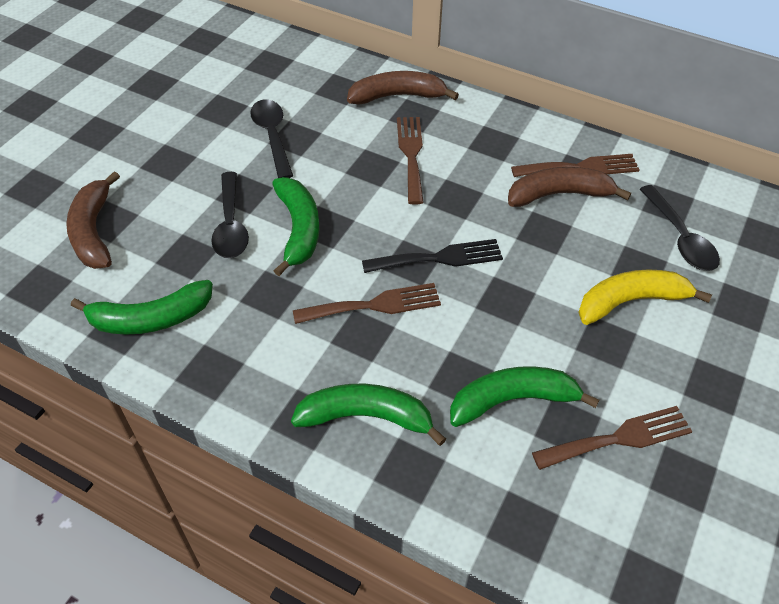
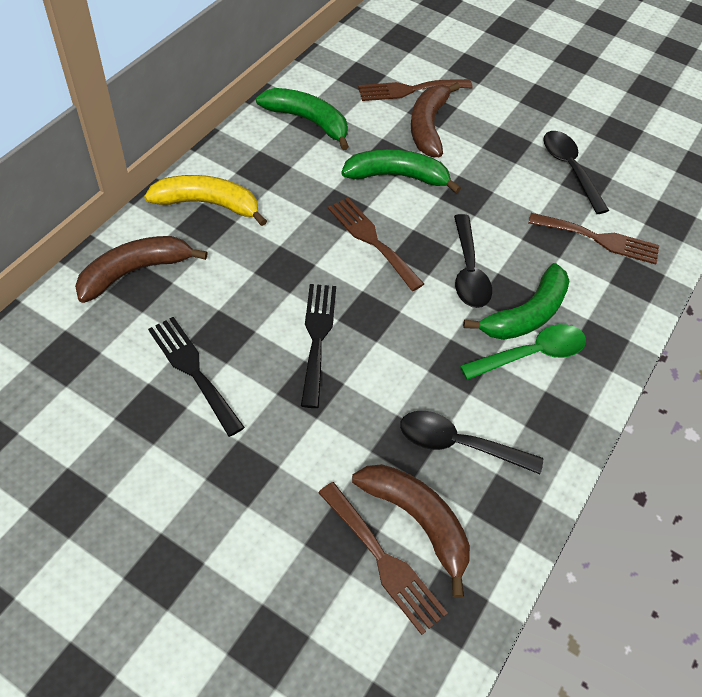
black fork: [362,239,503,273] = 1 -> [148,317,245,437] [301,284,336,408] = 2
green banana: [71,280,213,335] [272,177,320,276] [291,384,446,446] [450,366,600,427] = 4 -> [256,88,349,150] [341,149,461,194] [463,263,569,340] = 3
green spoon: none = 0 -> [460,324,586,380] = 1

